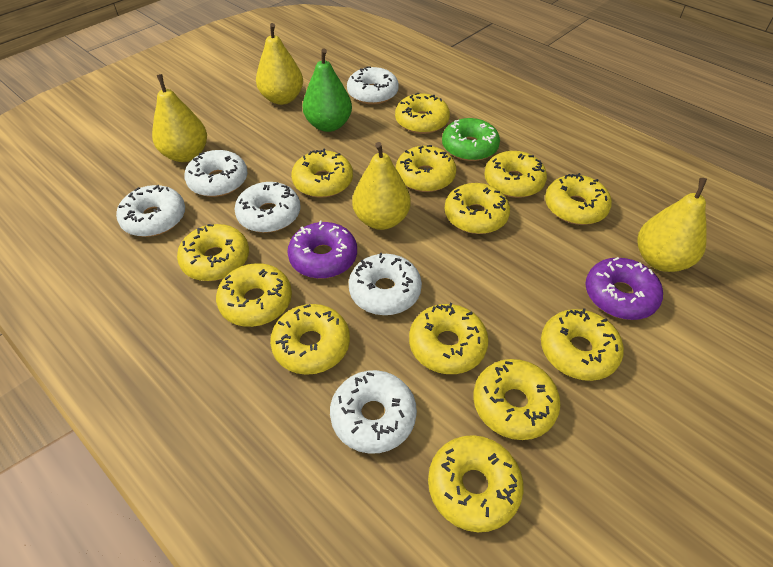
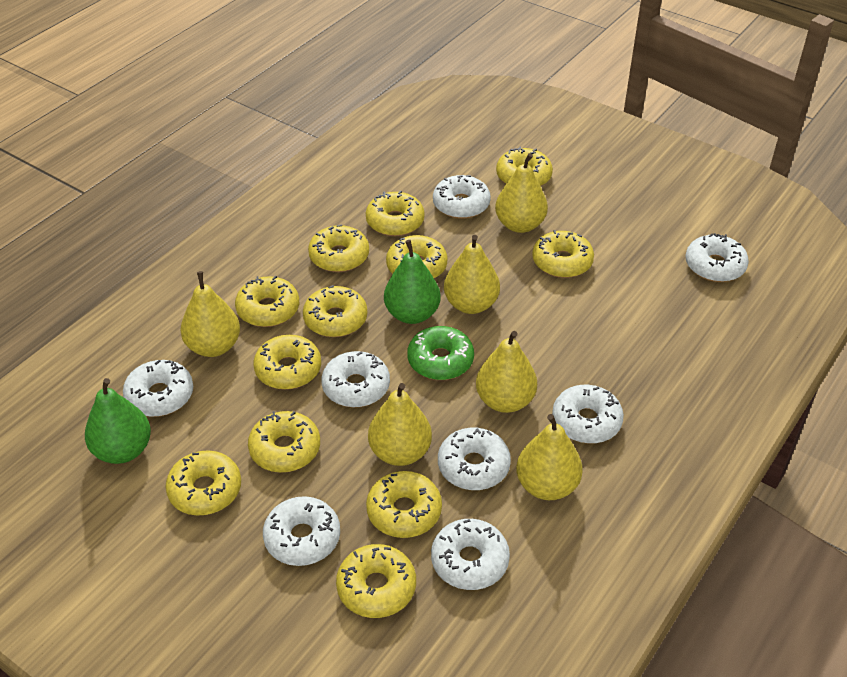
green pear: [302,48,352,132] = 1 -> [85,378,151,464] [384,240,441,324] = 2
purple donut: [287,221,357,279] [585,257,663,320] = 2 -> none = 0
white donut: [116,185,185,237] [184,150,248,197] [235,182,300,233] [330,370,417,454] [347,66,399,105] [349,253,422,315] = 6 -> [123,360,193,417] [263,496,340,566] [322,351,390,408] [431,519,510,590] [433,175,491,219] [438,428,511,490] [552,385,624,444] [685,233,749,282] = 8
yellow donut: [177,224,249,281] [216,263,292,327] [270,304,350,375] [291,149,353,198] [395,93,450,134] [396,145,456,192] [409,303,488,374] [428,435,523,532] [445,183,510,234] [473,359,561,440] [484,151,547,198] [541,308,624,381] [545,173,612,225] = 13 -> [166,450,241,516] [235,276,299,327] [248,411,320,473] [253,335,321,390] [303,285,367,337] [308,224,369,272] [336,544,416,618] [366,191,425,236] [366,471,442,538] [386,235,448,278] [496,146,553,186] [532,230,594,278] = 12
yellow pear: [152,74,207,162] [256,23,303,105] [352,142,411,230] [638,178,707,272] = 4 -> [180,271,240,357] [368,383,432,466] [444,235,500,314] [476,331,537,413] [495,153,548,233] [516,414,583,500] = 6

